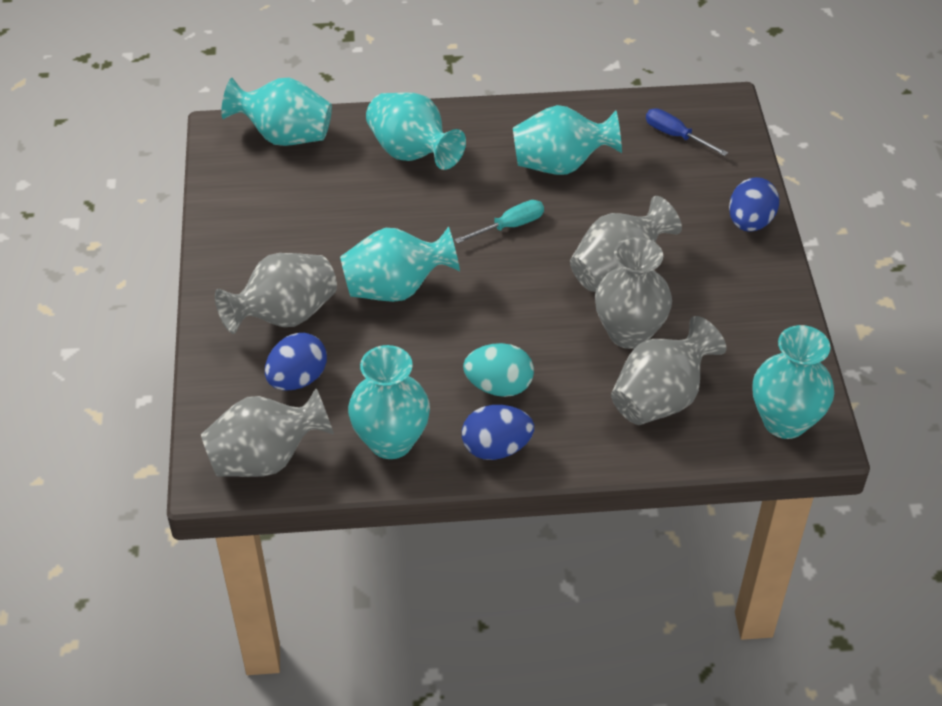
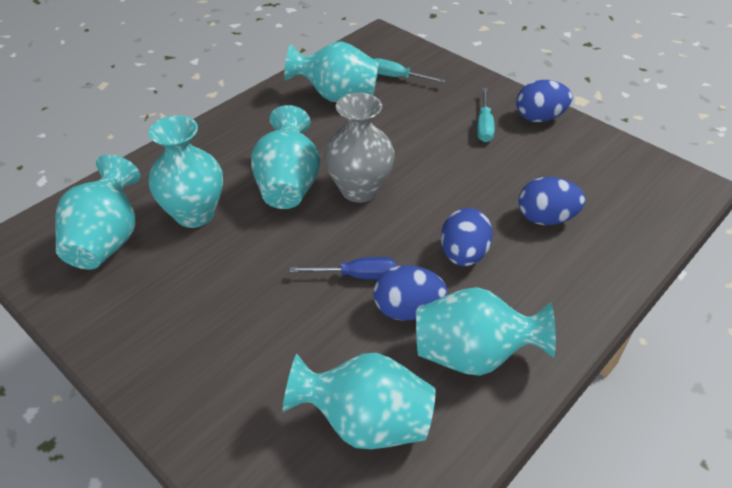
blue egg: [265,333,327,390] [462,405,534,460] [729,177,779,232] = 3 -> [373,265,447,321] [441,208,493,266] [516,80,572,122] [518,177,585,225] = 4
grey vase: [201,388,334,477] [215,253,337,334] [570,196,682,292] [595,237,672,349] [611,316,726,425] = 5 -> [324,93,395,203] = 1
turquoise egg: [463,343,534,397] = 1 -> none = 0
turquoise screwdriver: [454,200,544,244] = 1 -> [374,58,445,83] [477,88,495,142] = 2

